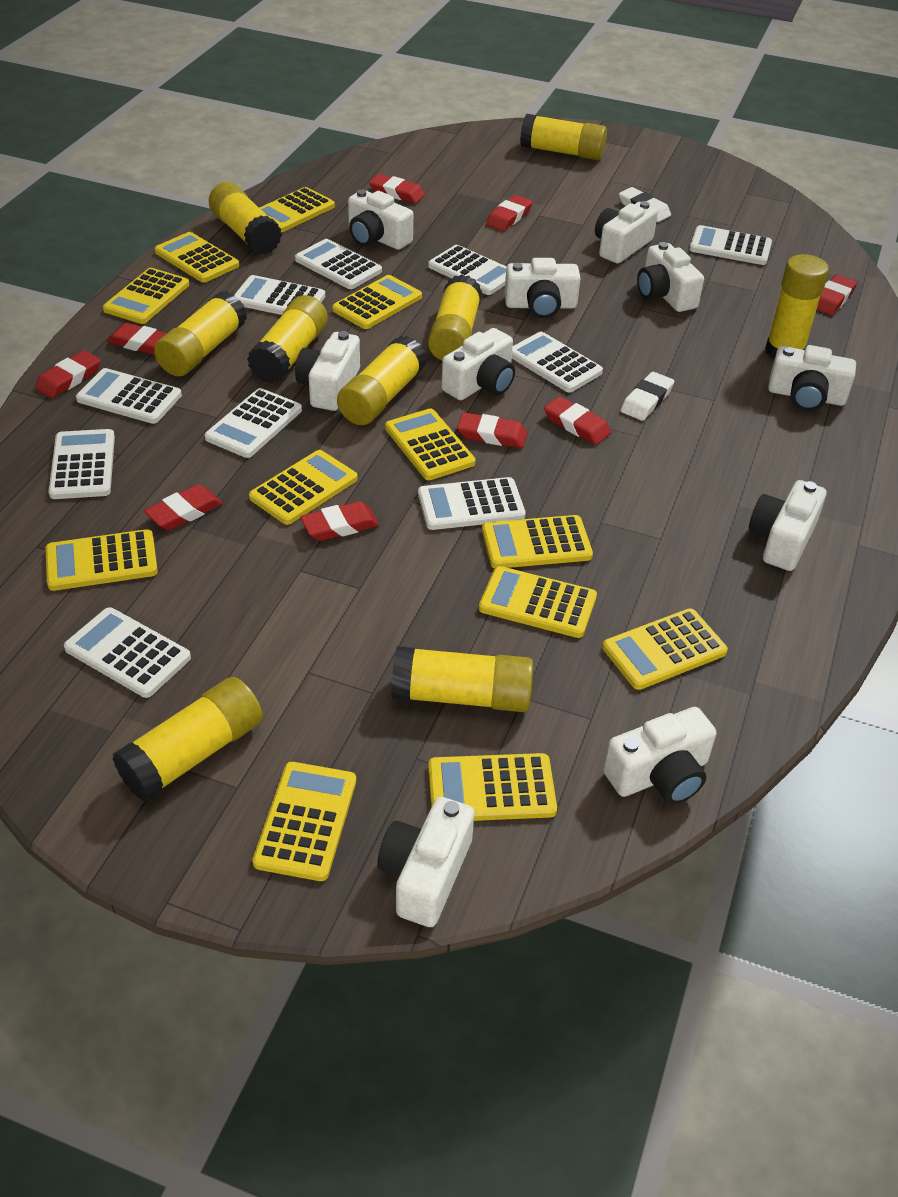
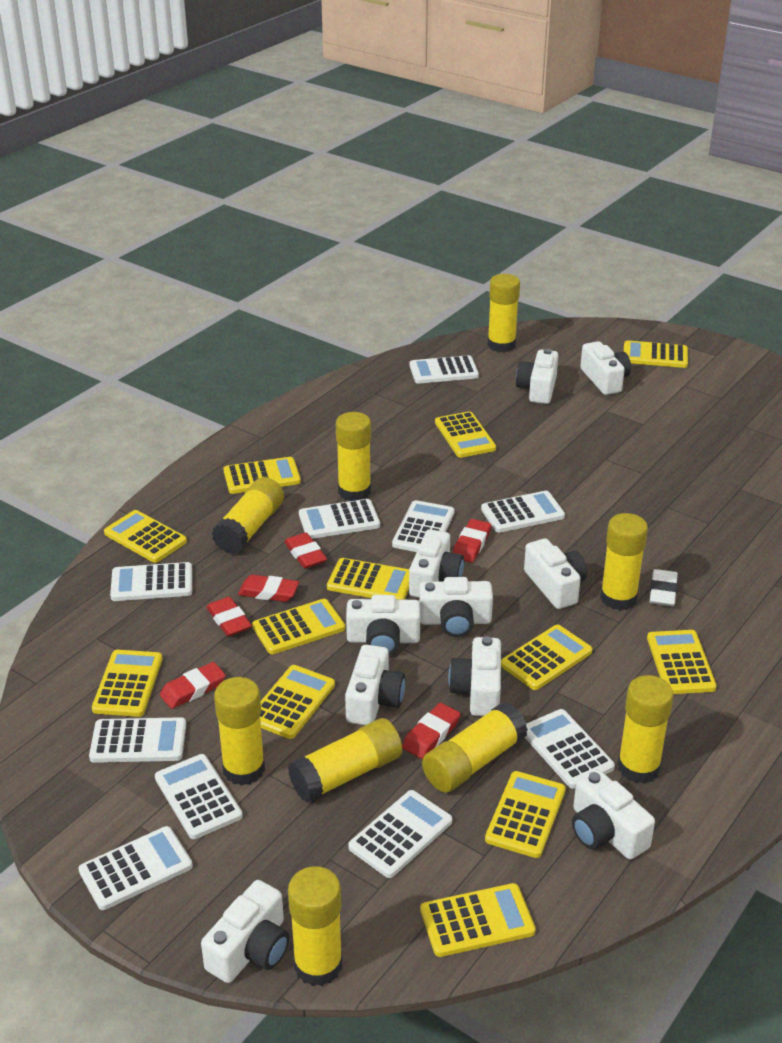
red eraser: [35,350,101,398] [107,323,167,355] [144,484,223,530] [300,501,379,541] [369,174,425,203] [457,412,528,448] [486,195,533,231] [544,396,611,445] [816,274,857,315] = 9 -> [160,662,226,709] [206,597,252,636] [238,575,299,602] [284,533,327,568] [402,703,461,759] [452,519,491,563] = 6
white eraser: [619,187,671,222] [621,372,674,421] = 2 -> [650,569,678,606] = 1

